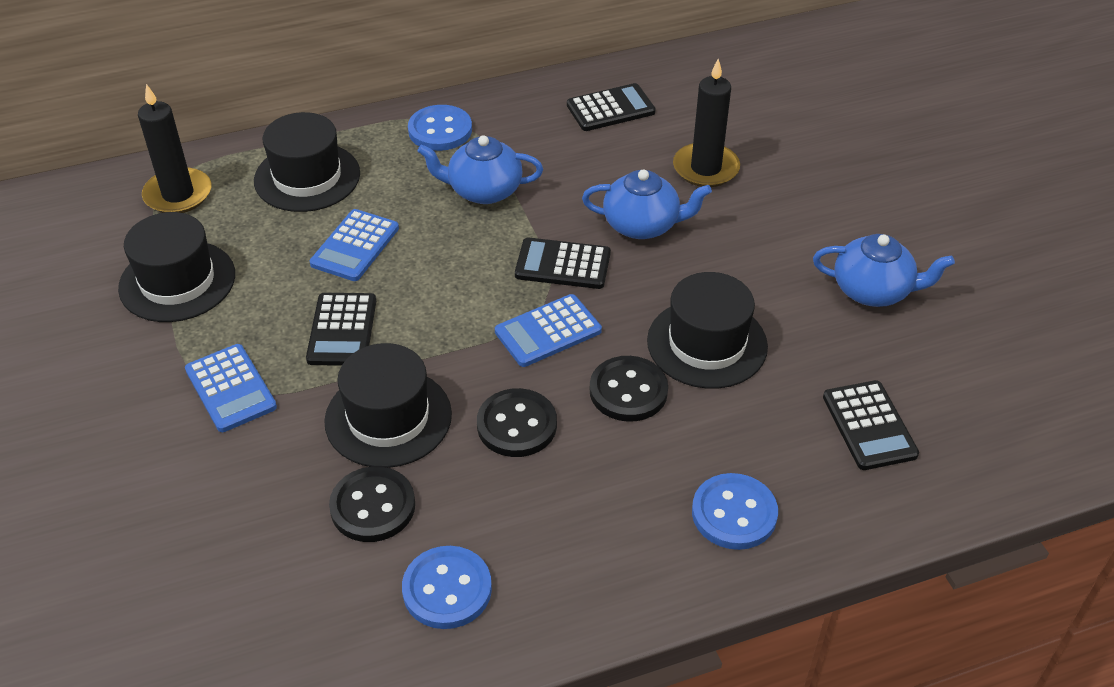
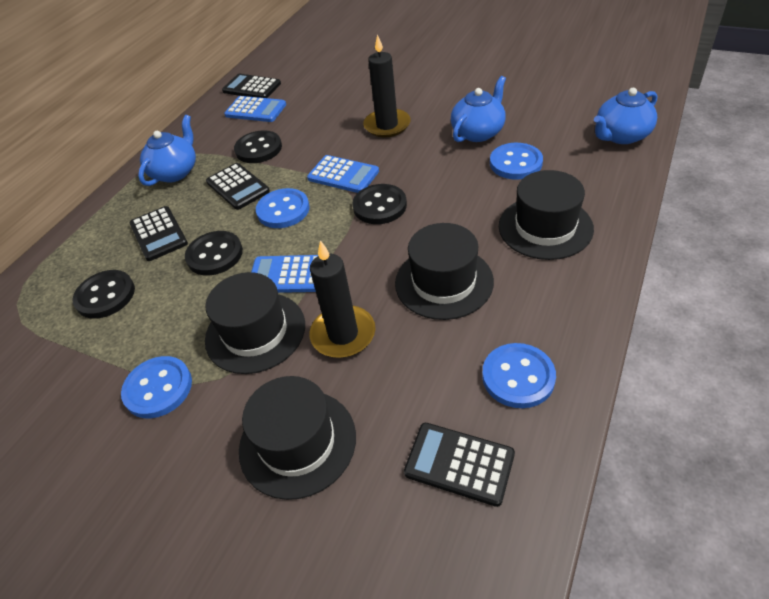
black button: [329,466,415,542] [477,388,557,457] [590,356,668,422] = 3 -> [73,270,135,319] [185,231,243,275] [234,130,282,163] [352,184,407,224] = 4
blue button: [402,546,492,629] [408,105,472,151] [692,473,778,550] = 3 -> [121,356,192,418] [256,188,310,228] [482,343,556,408] [490,143,543,180] = 4

